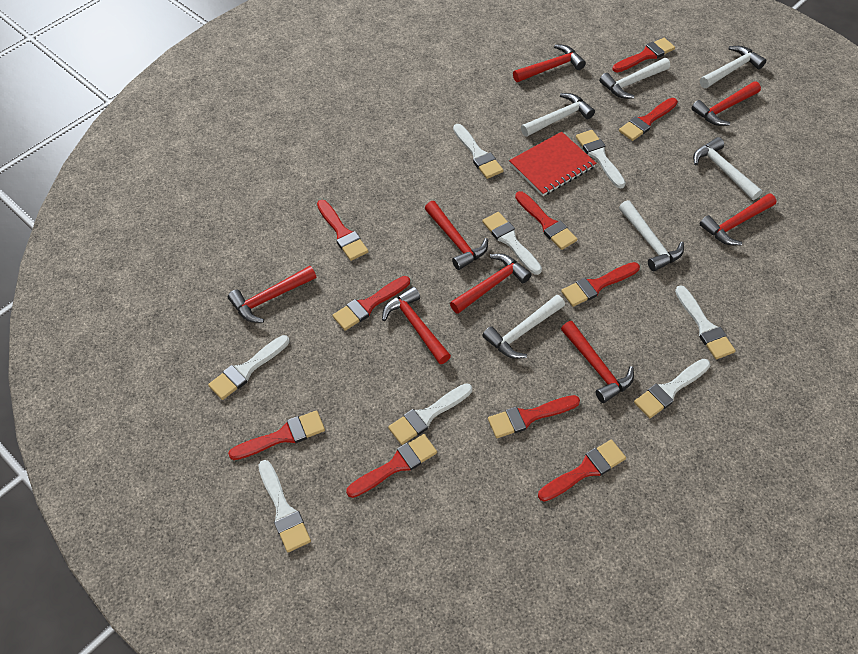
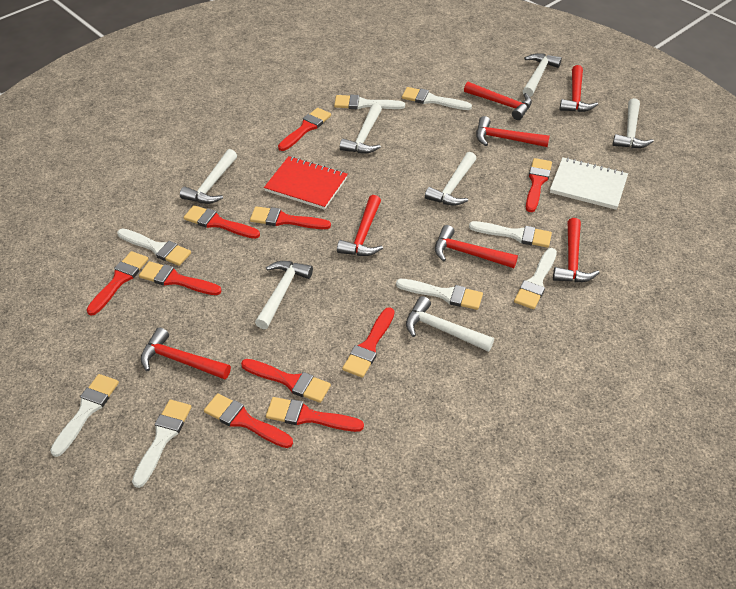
red hammer: [228,266,316,323] [382,287,451,364] [425,201,488,270] [450,254,532,314] [513,44,586,82] [561,321,634,403] [691,81,761,126] [700,193,777,245] = 8 -> [140,327,231,379] [337,195,383,256] [435,225,518,268] [464,82,532,120] [476,116,550,147] [553,218,599,282] [560,65,598,112] = 7
white hammer: [482,295,565,359] [521,93,595,137] [599,58,670,99] [619,200,684,271] [693,137,762,200] [700,46,766,88] = 6 -> [180,149,237,204] [255,261,313,329] [340,103,382,153] [406,296,494,352] [425,152,477,206] [523,53,562,97] [613,98,654,148] = 7
white notebook: none = 0 -> [550,157,628,210] = 1

